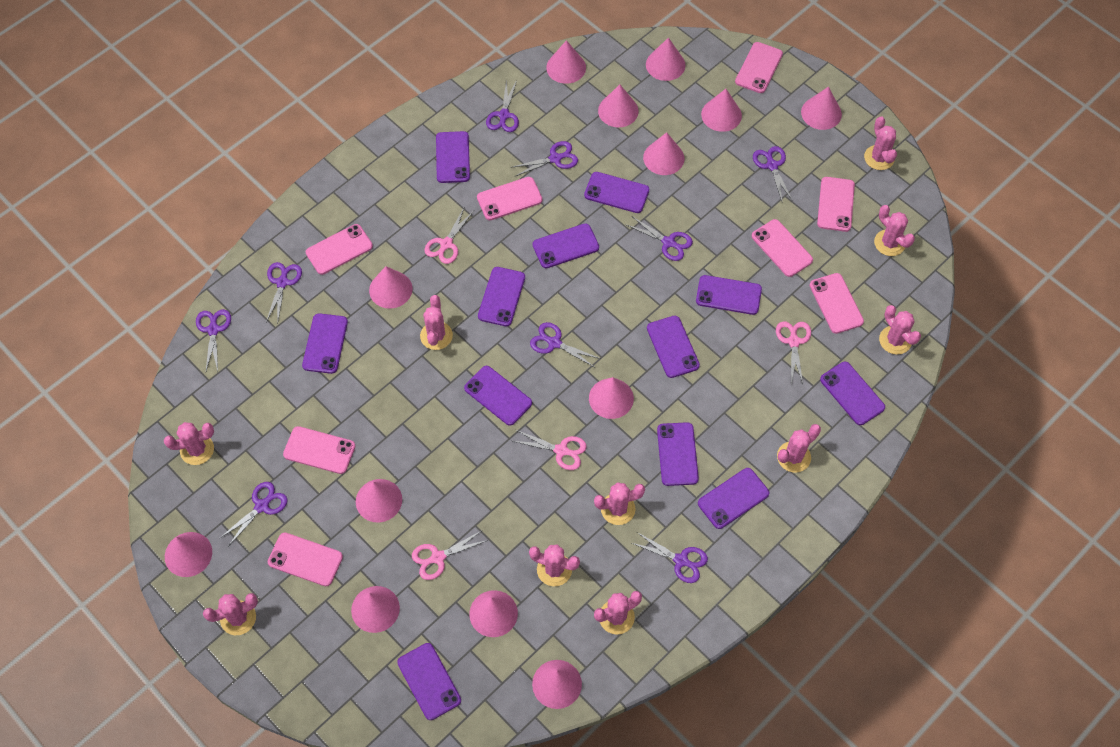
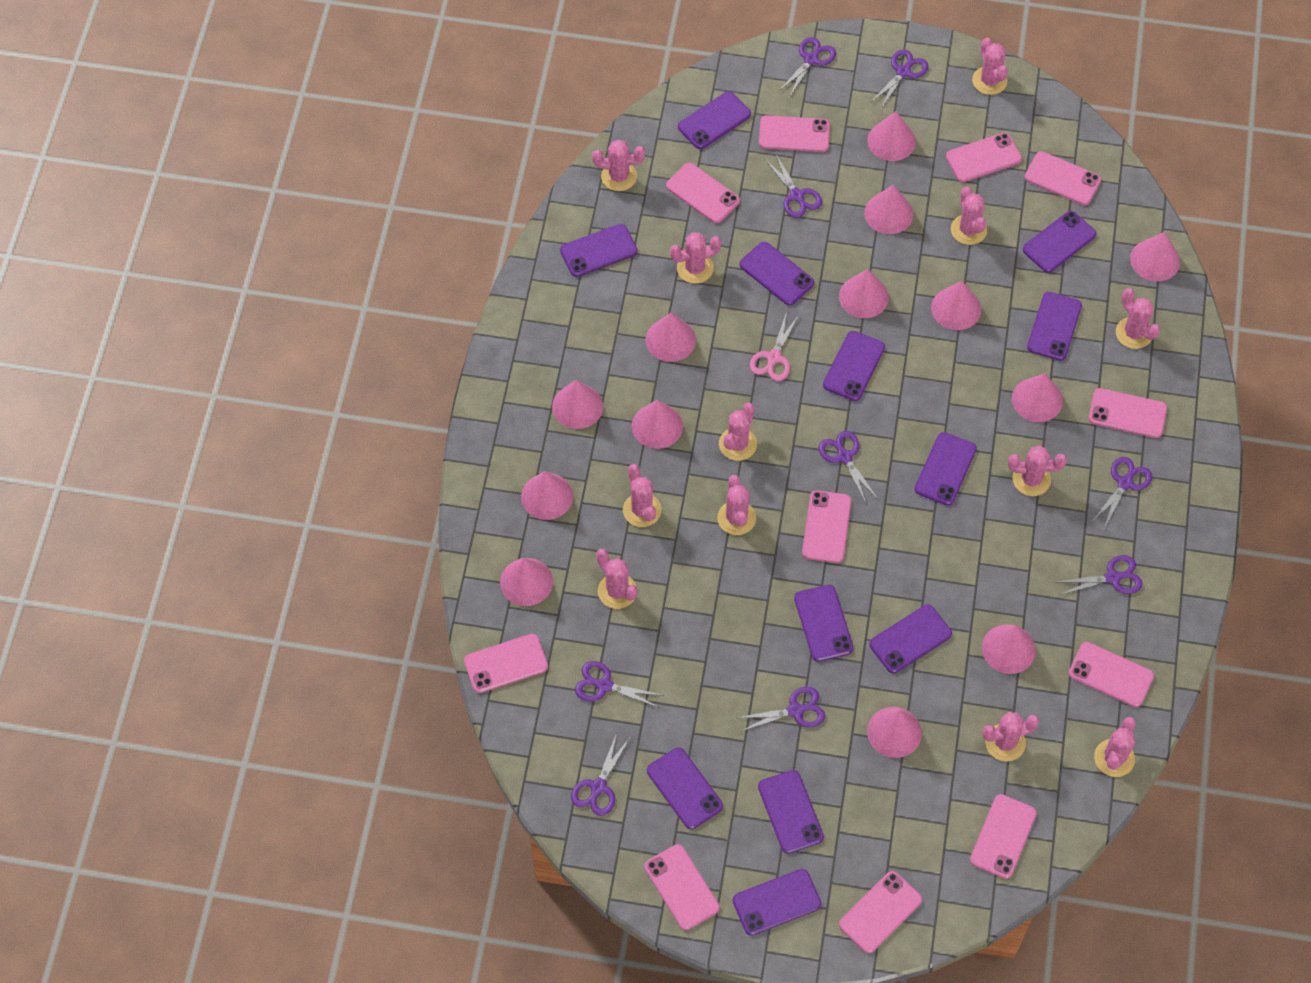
pink cactus: [164,422,214,465] [203,593,258,635] [420,295,453,350] [529,544,580,586] [594,482,645,525] [594,591,642,635] [777,424,821,472] [864,116,897,170] [874,205,915,256] [879,305,921,355] = 10 -> [592,140,645,191] [596,549,638,609] [623,464,662,527] [670,233,721,284] [717,475,756,535] [719,403,757,461] [951,187,987,245] [972,38,1008,95] [982,712,1039,762] [1008,445,1067,496] [1094,717,1136,777] [1116,288,1160,349] = 12
pink phone: [268,533,343,586] [283,426,355,474] [306,224,373,275] [477,177,542,220] [735,42,783,93] [752,219,813,277] [810,273,864,334] [817,177,855,232] = 8 -> [464,634,548,693] [644,844,720,930] [666,163,740,223] [759,115,830,152] [802,490,851,563] [839,871,922,953] [946,132,1022,182] [970,794,1037,879] [1024,151,1101,205] [1069,642,1154,707] [1089,388,1167,438] = 11
pink scissors: [412,530,488,580] [424,206,474,264] [513,430,587,470] [776,321,811,384] = 4 -> [750,312,799,381] = 1

